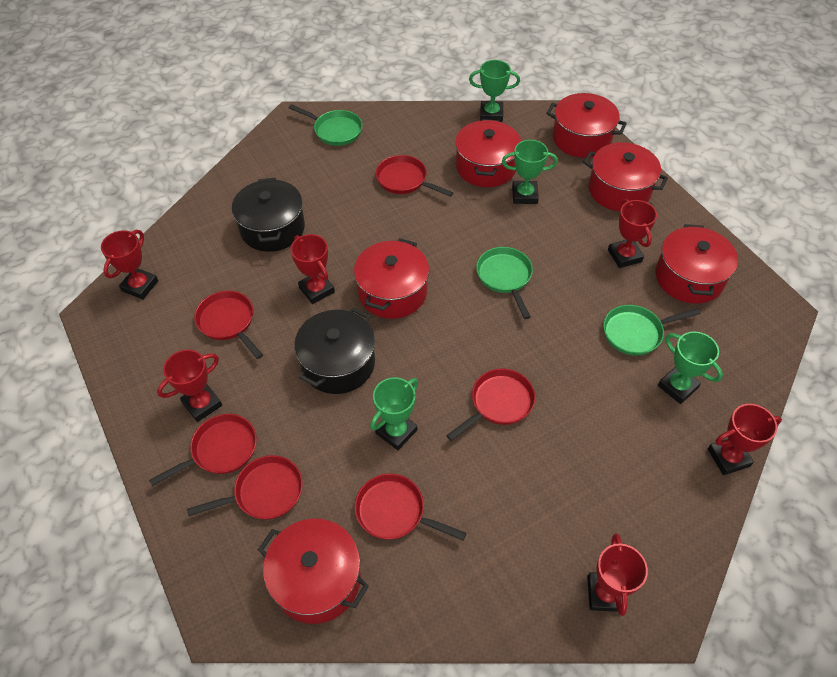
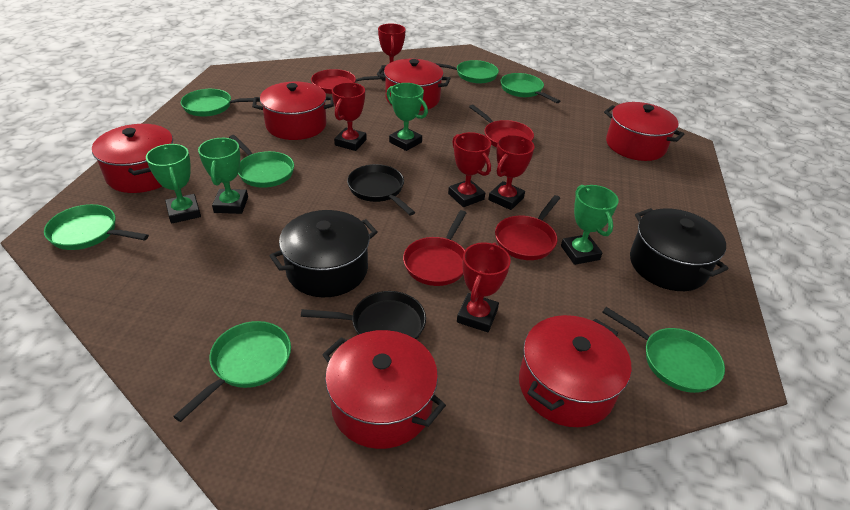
black pan: none = 0 -> [301,291,426,339] [347,164,415,215] = 2
green pan: [289,104,363,146] [476,247,533,319] [603,305,701,356] = 3 -> [44,204,149,250] [173,321,291,422] [181,89,260,117] [229,135,294,188] [435,60,499,84] [501,73,560,103] [602,307,725,393] = 7
red pan: [149,414,257,486] [187,455,303,520] [194,291,263,359] [355,474,467,541] [376,155,453,197] [446,368,535,441] = 6 -> [311,69,383,94] [403,210,466,286] [469,105,534,147] [495,195,560,260] = 4
red trophy: [101,230,158,299] [157,350,222,422] [290,234,335,304] [587,533,648,616] [608,199,657,268] [708,404,782,475] = 6 -> [332,82,367,151] [378,23,406,80] [448,132,491,207] [457,242,511,332] [488,135,535,210] = 5

